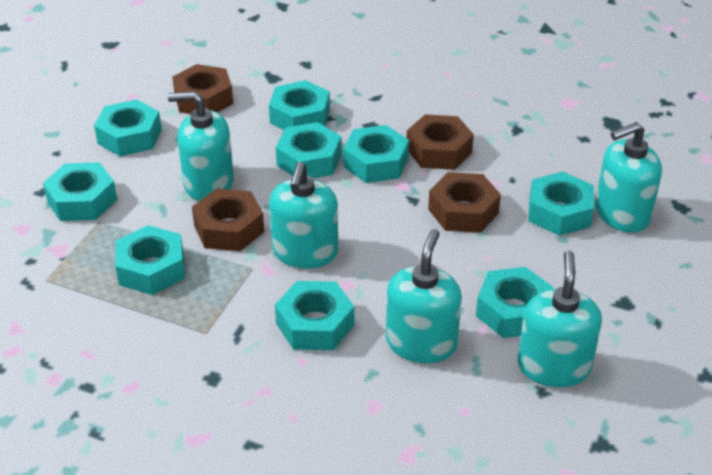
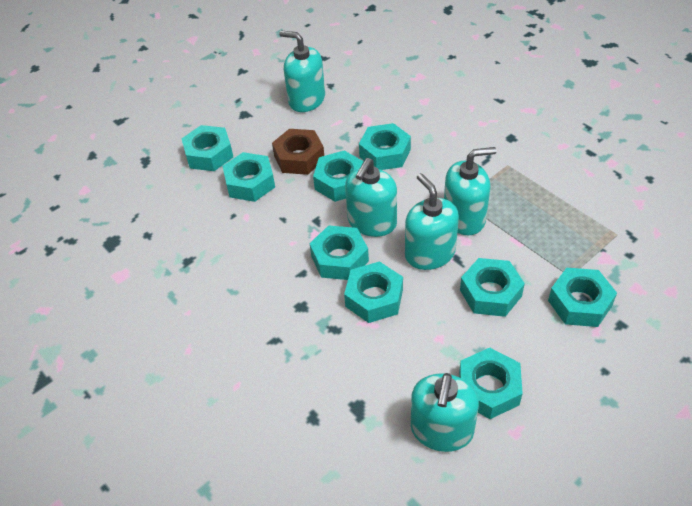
brown nut: [172,64,233,114] [192,189,264,251] [407,114,474,170] [428,172,501,233] = 4 -> [272,129,324,175] = 1

